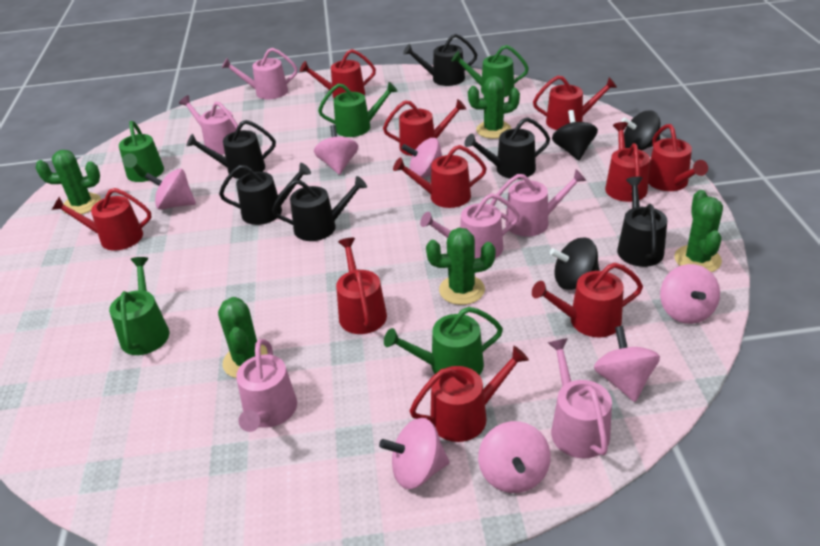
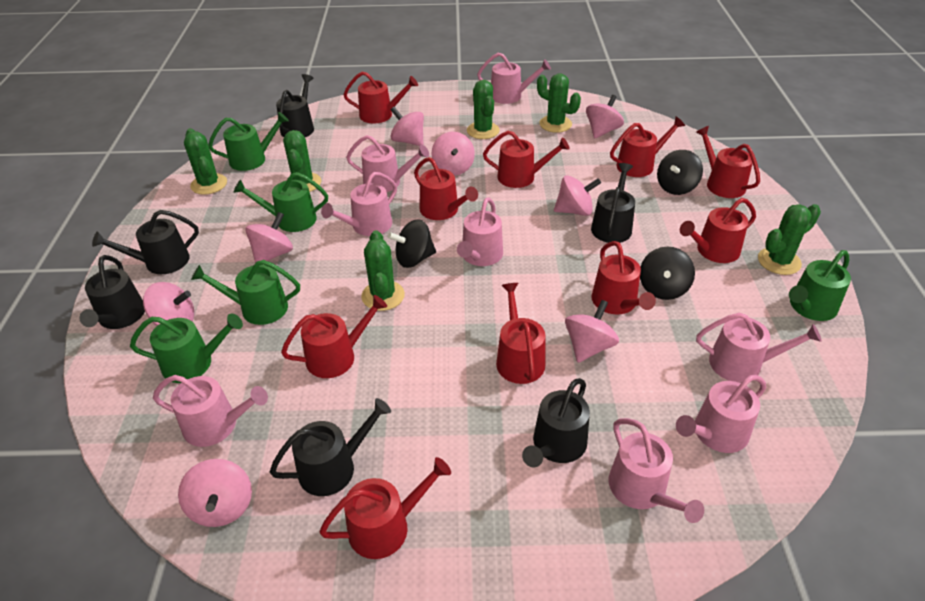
green cactus: [36,150,101,214] [218,297,268,378] [426,228,495,305] [468,76,520,139] [674,190,723,272] = 5 -> [184,128,227,195] [283,130,321,192] [361,230,405,311] [467,80,500,139] [537,73,581,133] [758,204,821,275] = 6
pink spinning top: [145,169,196,210] [314,125,358,175] [379,418,450,489] [401,138,442,178] [478,421,551,493] [594,326,660,402] [660,264,720,324] = 7 -> [143,282,194,326] [178,459,252,527] [245,212,293,263] [391,107,424,146] [432,132,475,176] [554,175,601,216] [565,300,619,363] [586,95,624,138] = 8
pink watering can: [179,95,241,155] [222,48,297,99] [236,339,297,432] [420,193,520,259] [490,169,586,237] [548,338,612,459] = 6 -> [153,375,268,447] [321,172,397,236] [346,135,429,192] [457,197,503,266] [477,53,551,104] [609,418,704,523] [676,375,766,453] [696,313,822,383] = 8

